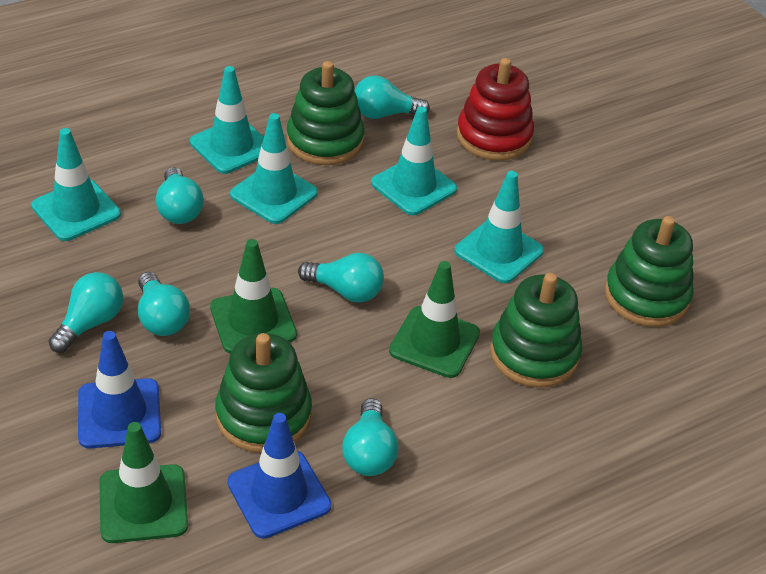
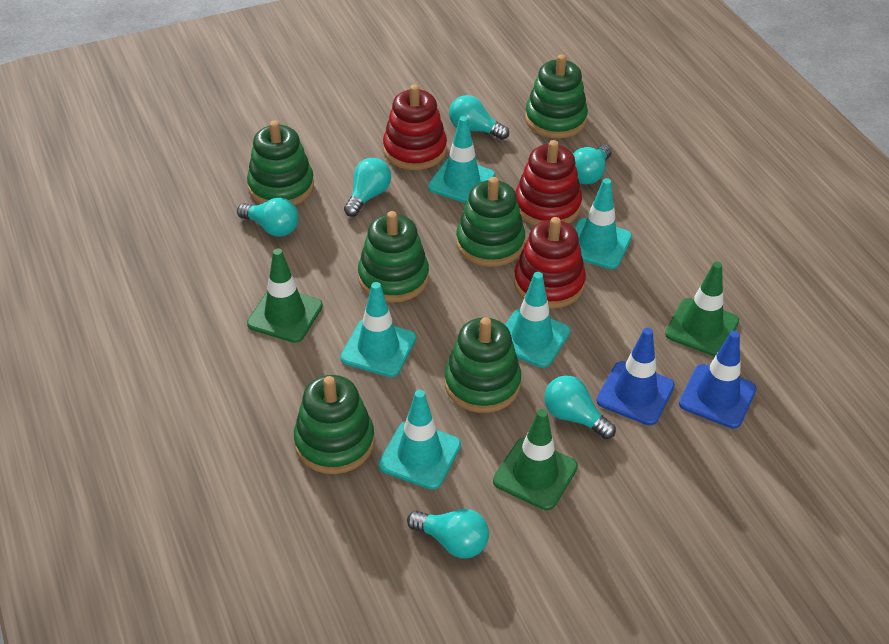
green stacking toy: [215,333,312,453] [287,61,364,165] [490,273,582,388] [605,216,694,327] = 4 -> [247,121,314,205] [294,375,375,474] [358,211,429,303] [445,317,521,413] [456,177,525,267] [525,54,588,138] = 6
red stacking toy: [457,58,534,160] = 1 -> [383,85,447,170] [514,217,586,309] [515,140,582,226] = 3

